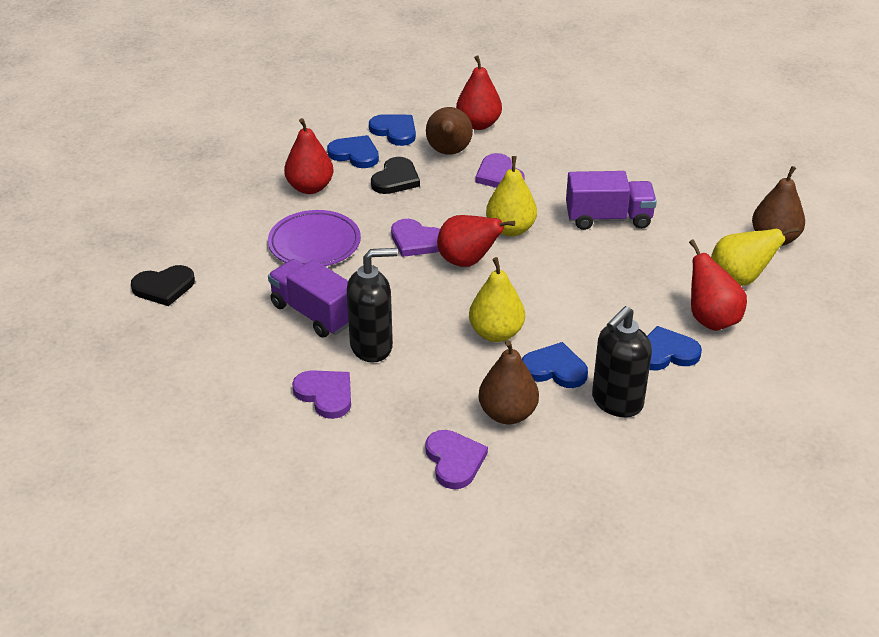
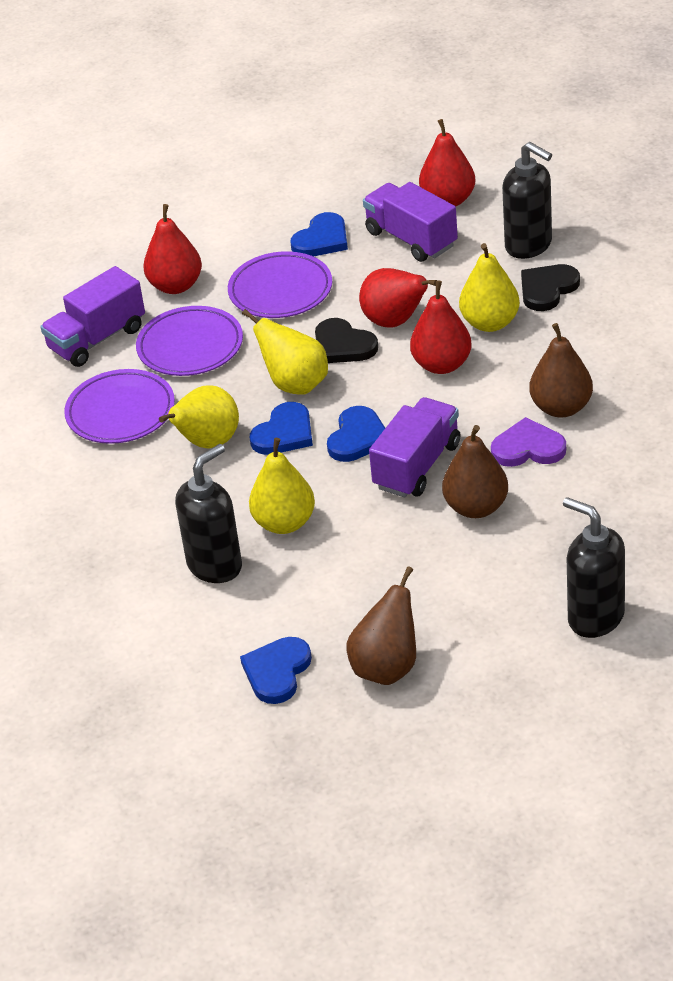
black soap dispenser: [347,248,398,363] [592,306,652,417] = 2 -> [175,444,242,583] [502,142,552,259] [563,497,625,638] = 3
purple heart: [292,370,351,419] [391,219,440,257] [425,430,488,489] [475,153,525,188] = 4 -> [491,417,566,467] = 1
purple plate: [268,210,361,266] = 1 -> [64,369,175,444] [136,306,243,376] [228,251,332,318] = 3
purple truck: [268,259,349,338] [566,171,657,230] = 2 -> [40,266,145,367] [363,182,458,262] [369,397,461,498] = 3
yellow pear: [469,257,525,342] [486,156,537,237] [711,227,799,286] = 3 -> [159,385,239,448] [242,309,328,395] [249,438,315,534] [459,243,520,332] = 4

